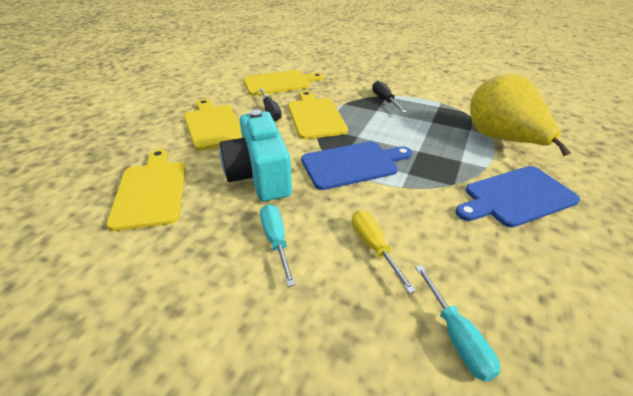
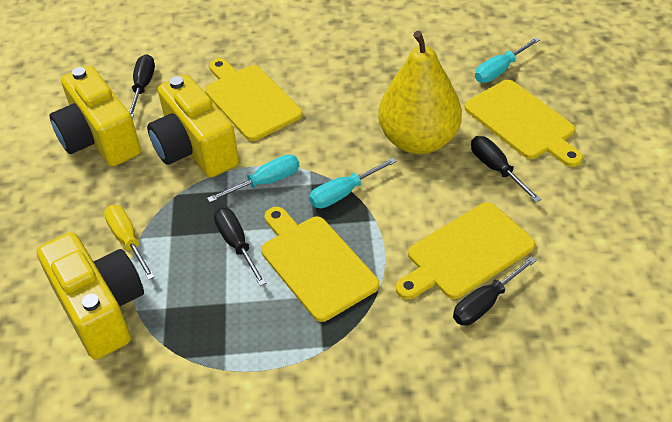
black screwdriver: [259,88,282,121] [372,81,407,113] = 2 -> [129,54,155,118] [214,208,266,286] [453,256,537,326] [471,136,541,202] = 4
blue cutting board: [301,141,412,190] [456,166,580,228] = 2 -> none = 0
turquoise camera: [220,110,292,201] = 1 -> none = 0
turquoise screwdriver: [260,204,295,287] [415,265,500,381] = 2 -> [207,155,299,202] [309,158,397,208] [475,37,540,83] = 3
yellow camera: none = 0 -> [37,232,144,360] [50,65,141,166] [147,74,239,177] = 3

